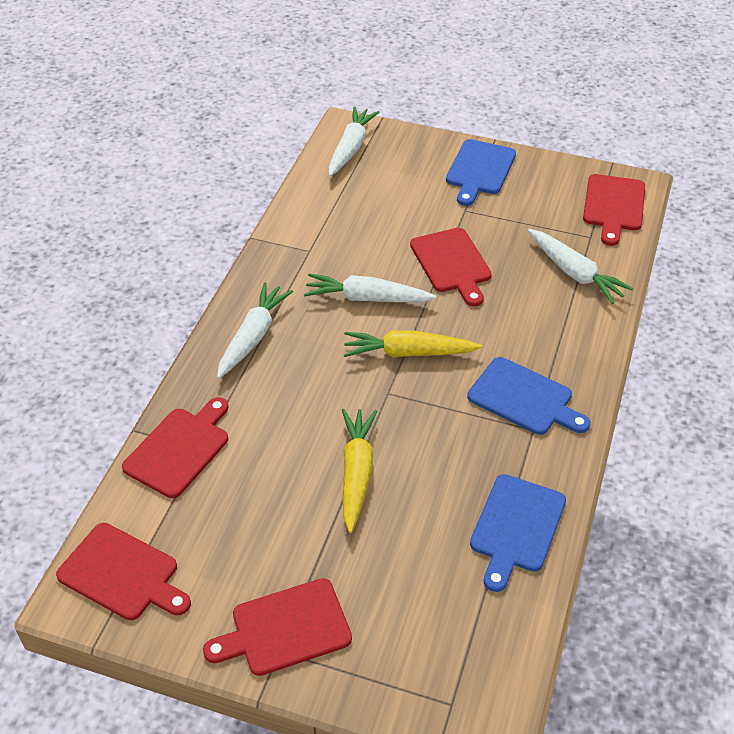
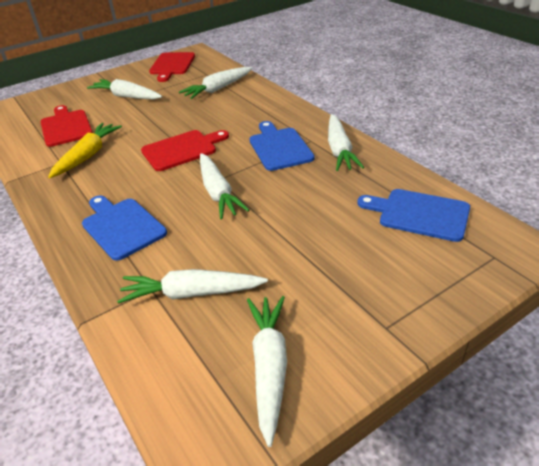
red cutting board: [56,523,191,620] [122,397,228,498] [203,578,352,676] [410,228,492,306] [583,174,645,246] = 5 -> [40,105,93,147] [141,130,229,171] [149,52,195,82] = 3
white carrot: [217,282,293,379] [304,273,436,302] [329,107,379,177] [528,229,633,304] = 4 -> [87,79,162,99] [117,269,268,304] [179,67,253,99] [200,153,250,219] [247,296,287,447] [328,114,364,171] = 6
yellow carrot: [342,409,377,533] [344,330,482,357] = 2 -> [48,123,122,178] = 1

